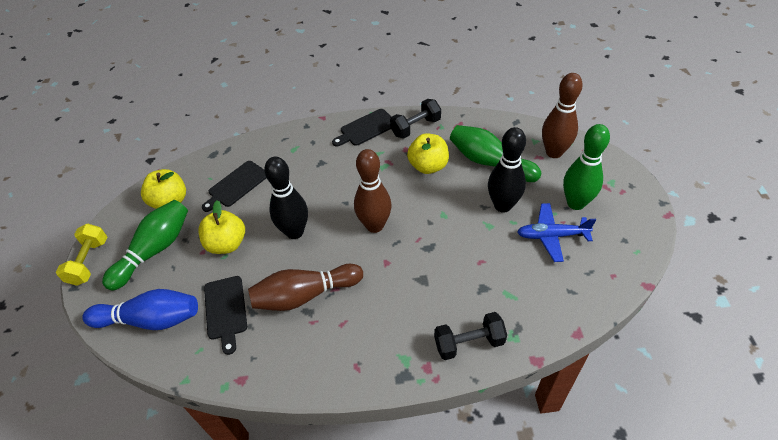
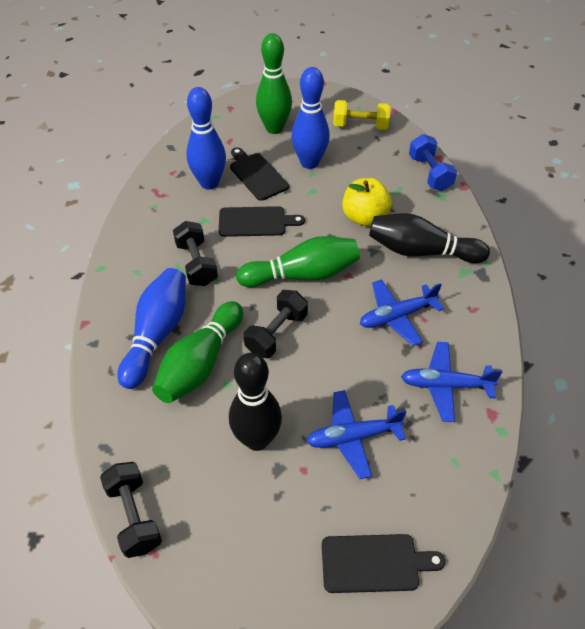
black dumbbell: [390,99,441,139] [434,312,507,360] = 2 -> [100,462,162,558] [173,221,218,286] [244,290,308,358] = 3
blue bowling pin: [82,289,198,330] = 1 -> [117,268,186,389] [186,87,226,190] [292,67,330,169] = 3
blue dumbbell: none = 0 -> [409,134,457,191] = 1
blue plane: [517,203,596,262] = 1 -> [306,390,406,479] [360,279,444,346] [401,342,502,422] = 3
brown bowling pin: [248,264,363,311] [354,149,391,233] [542,73,583,158] = 3 -> none = 0
yellow apple: [141,169,186,209] [199,200,245,254] [407,133,449,174] = 3 -> [342,178,392,226] = 1

